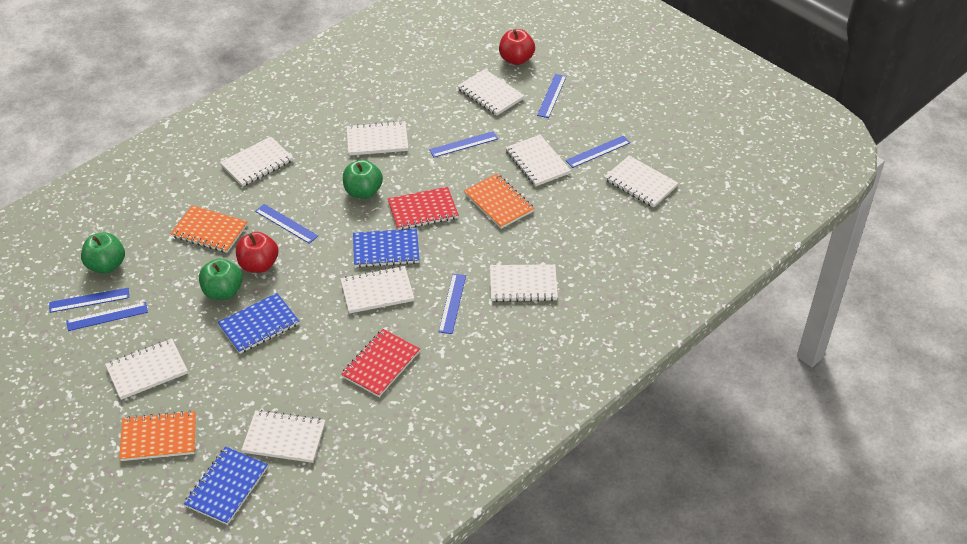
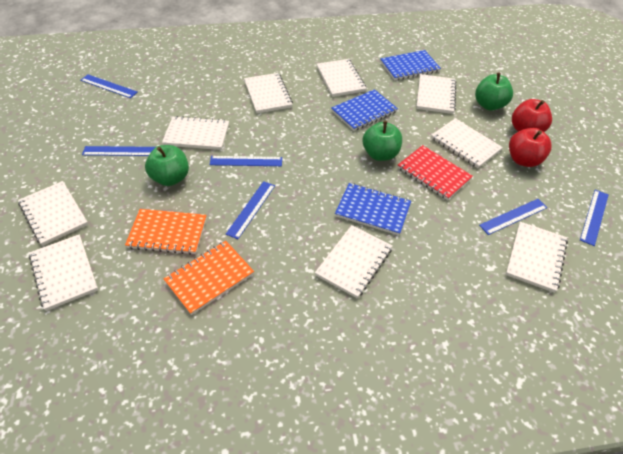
blue ruler: [49,288,129,313] [66,302,148,331] [255,204,318,244] [429,131,498,157] [439,274,466,334] [537,74,567,118] [566,136,630,168] = 7 -> [81,74,137,98] [82,146,156,156] [210,156,282,166] [226,181,275,239] [479,199,548,235] [580,190,609,246] = 6
orange notebook: [119,410,196,461] [170,205,248,253] [464,174,535,229] = 3 -> [125,209,206,255] [163,241,254,315] = 2
red notebook: [341,329,420,397] [388,187,459,230] = 2 -> [398,145,473,200] = 1

